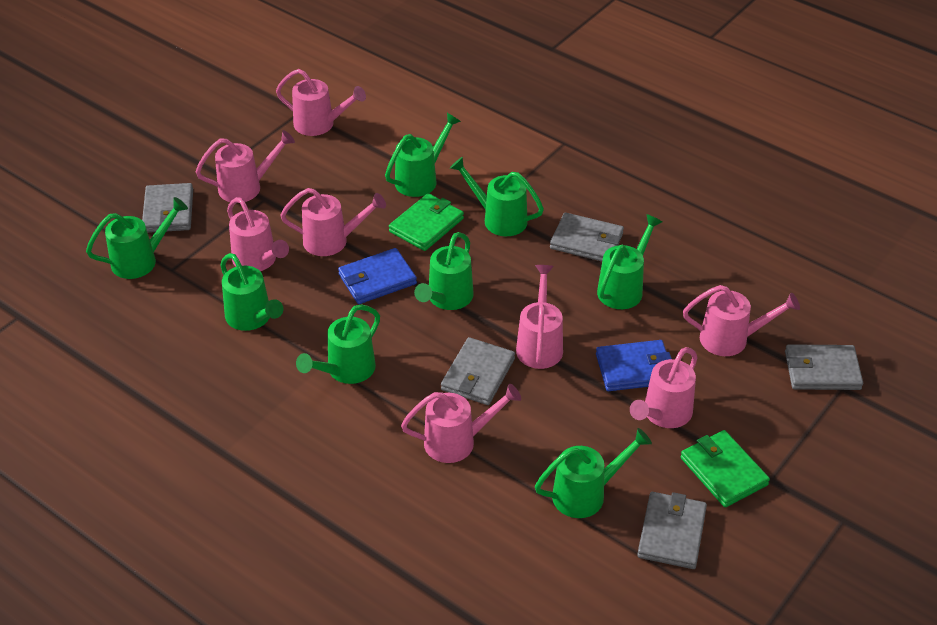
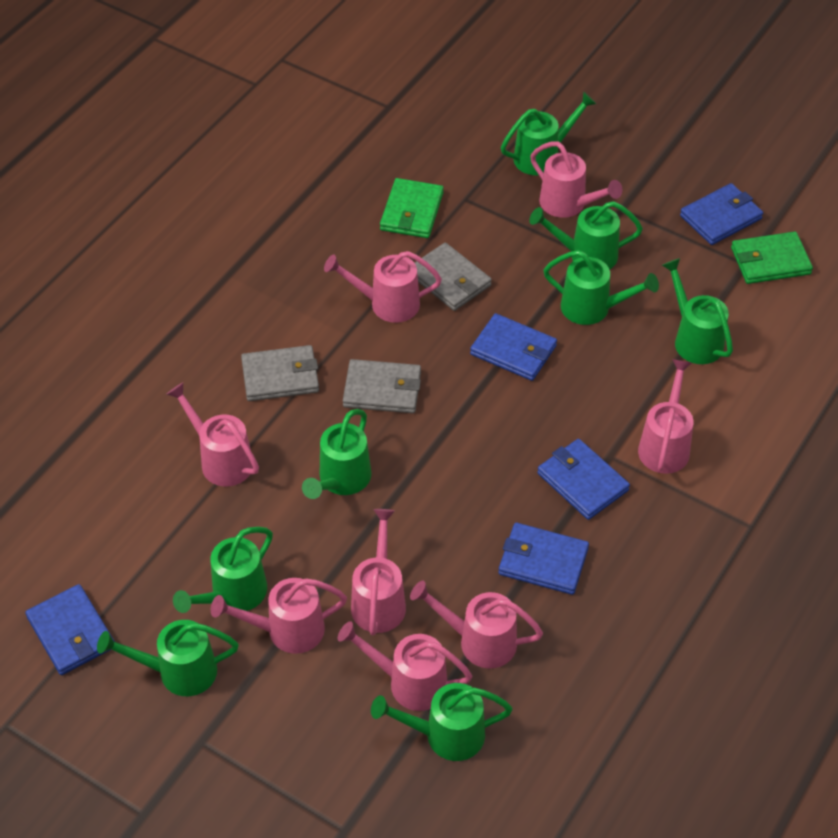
blue wallet: [338,248,417,304] [596,340,672,391] = 2 -> [25,584,115,675] [470,313,557,381] [498,523,589,595] [537,439,630,520] [680,183,763,245] = 5
grey wallet: [142,183,193,233] [441,337,515,405] [550,212,624,261] [637,492,707,569] [785,344,863,390] = 5 -> [241,345,319,401] [343,359,421,413] [415,242,492,311] = 3

